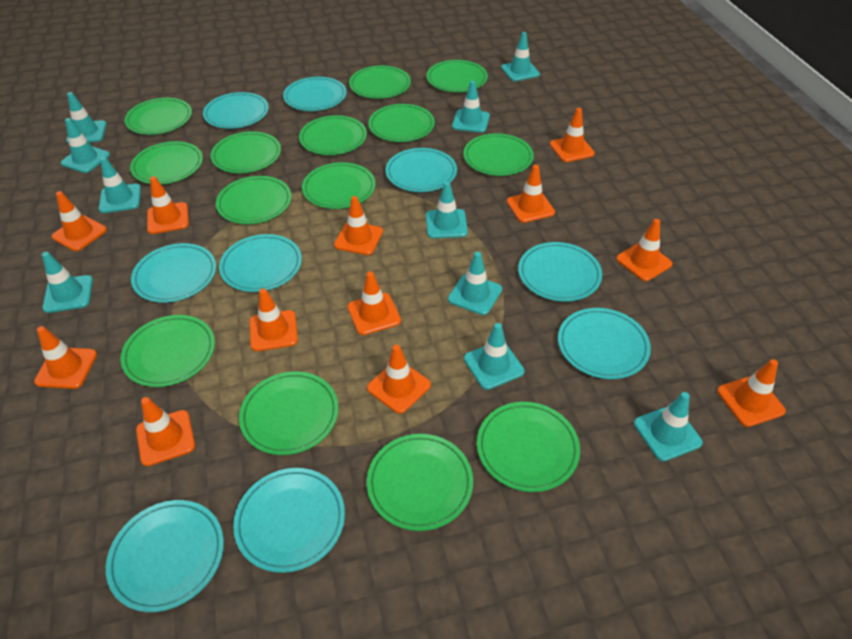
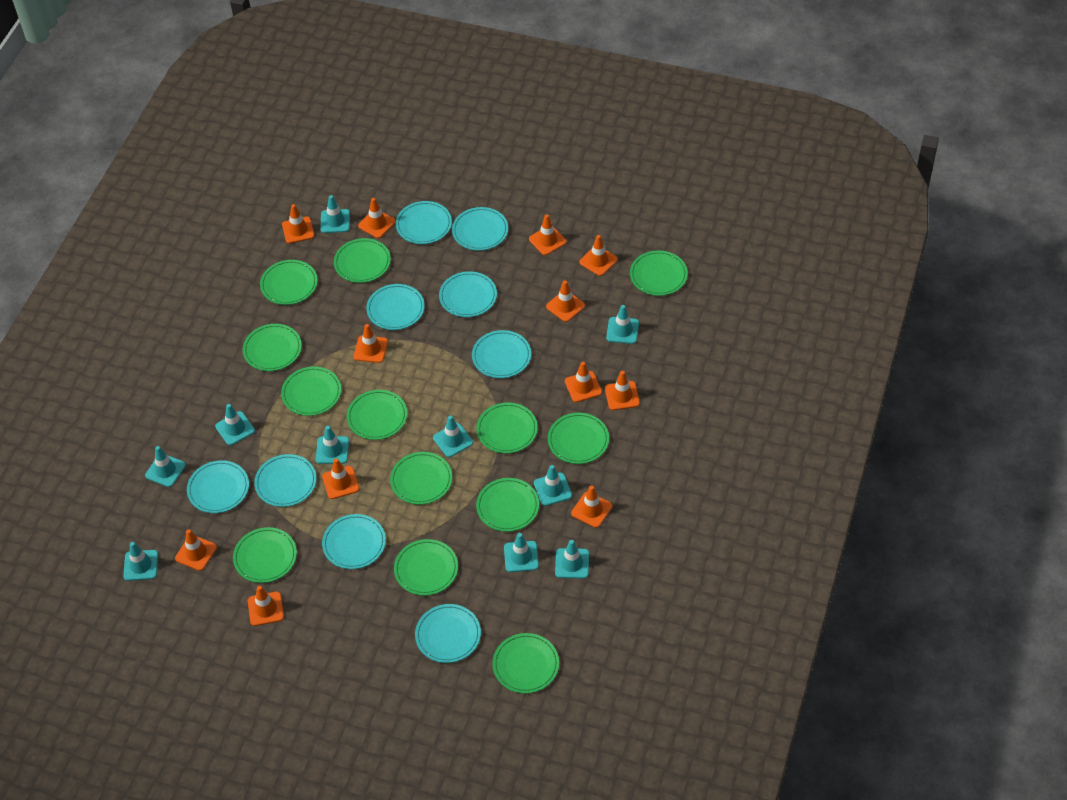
green plate: [120,315,215,387] [124,98,192,135] [130,141,203,184] [211,131,281,173] [216,176,292,224] [239,371,339,455] [299,115,367,155] [302,162,375,209] [349,66,411,99] [367,434,473,531] [368,104,435,142] [426,60,488,92] [463,133,534,176] [477,402,580,492] = 14 -> [233,527,297,583] [243,324,302,371] [260,260,318,305] [281,367,341,416] [334,238,391,283] [347,390,407,440] [390,452,452,505] [394,539,458,596] [476,403,538,453] [476,478,539,532] [492,633,559,693] [548,413,609,464] [630,250,688,296] = 13

